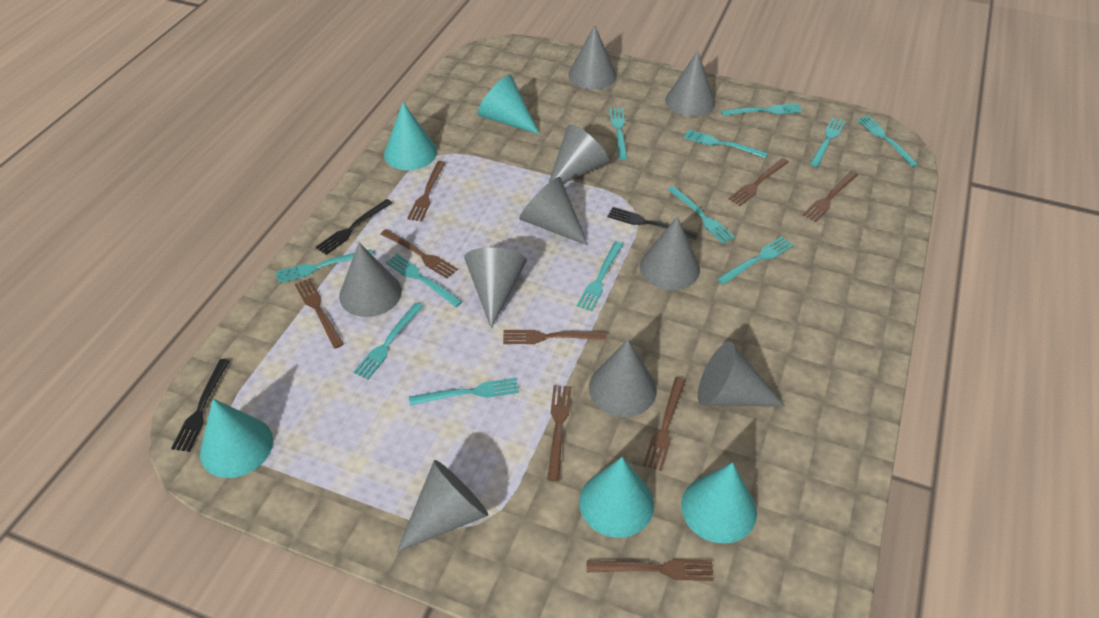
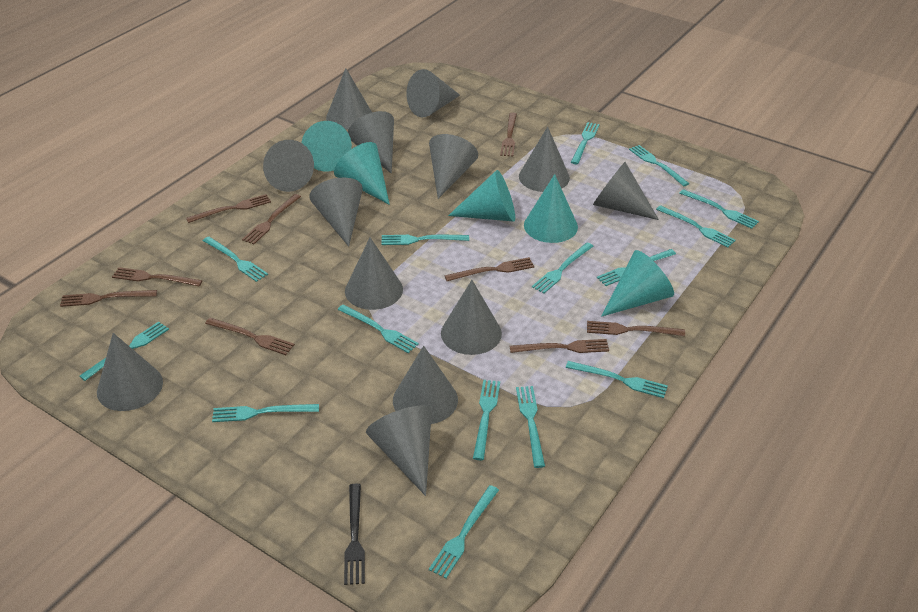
black fork: [171,359,230,452] [316,199,392,255] [607,207,698,240] = 3 -> [344,483,365,585] = 1
grey cone: [339,243,402,317] [397,460,488,552] [464,248,527,328] [519,177,588,246] [549,125,609,183] [568,25,617,89] [589,339,657,417] [640,216,700,290] [665,51,715,117] [698,342,785,406] = 10 -> [97,333,163,411] [263,140,314,192] [309,178,363,247] [326,68,372,129] [345,237,403,310] [348,111,394,174] [366,406,432,496] [393,346,458,424] [406,69,460,117] [429,134,478,199] [441,280,502,355] [519,126,570,192] [593,162,659,220] = 13
turquoise fork: [276,249,373,283] [353,303,424,380] [386,254,463,307] [409,378,519,405] [577,241,624,311] [609,108,628,160] [668,186,735,244] [684,130,768,158] [717,236,794,285] [721,103,802,116] [810,118,846,167] [857,116,918,167] = 12 -> [79,322,169,381] [203,237,268,282] [212,404,319,422] [338,304,419,353] [381,235,469,245] [429,485,499,578] [473,380,500,460] [516,386,545,468] [532,243,593,293] [566,361,668,398] [571,122,600,164] [597,249,676,286] [629,145,690,186] [656,205,736,248] [679,189,759,229] = 15

